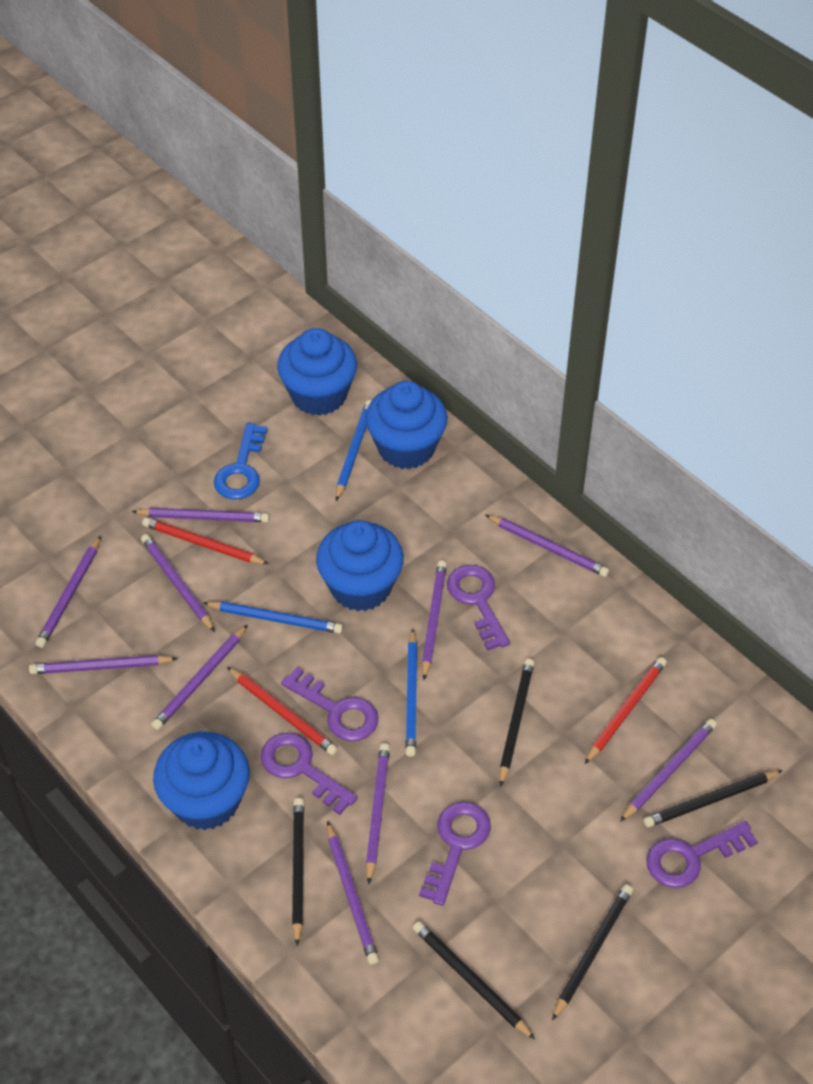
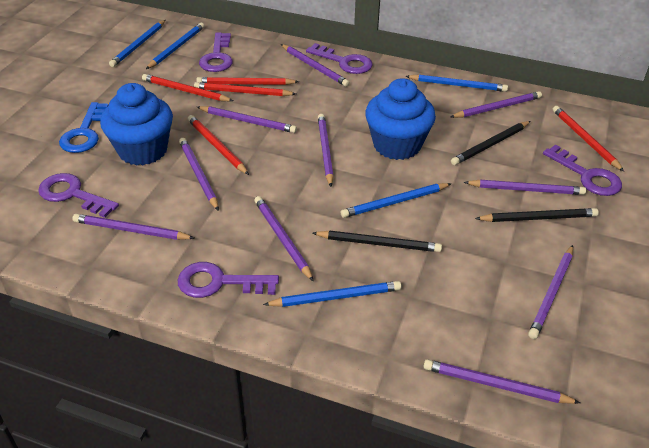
black pencil: [292,798,304,946] [413,921,535,1040] [499,658,534,787] [552,884,633,1021] [643,770,783,828] = 5 -> [313,231,442,252] [451,121,531,165] [475,208,599,222] = 3
blue cupcake: [153,732,250,830] [277,328,357,416] [316,520,404,611] [365,381,448,469] = 4 -> [100,83,173,166] [365,78,436,160] = 2
blue pencil: [203,601,343,634] [336,400,371,501] [405,629,417,757] = 3 -> [109,20,166,67] [146,23,205,69] [263,281,401,307] [341,183,452,218] [406,74,508,92] = 5
red pencil: [142,517,268,564] [227,667,338,755] [585,657,667,764] = 3 -> [142,74,233,101] [188,115,249,175] [194,82,296,96] [196,77,299,85] [553,106,624,171] = 5

